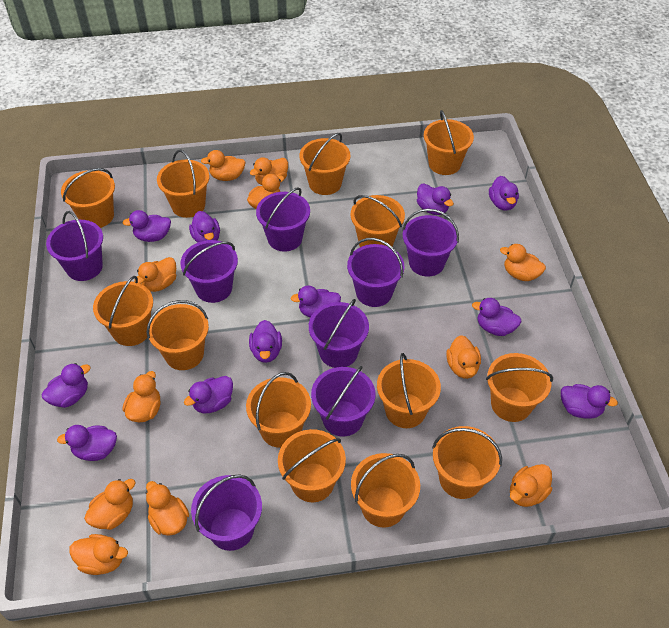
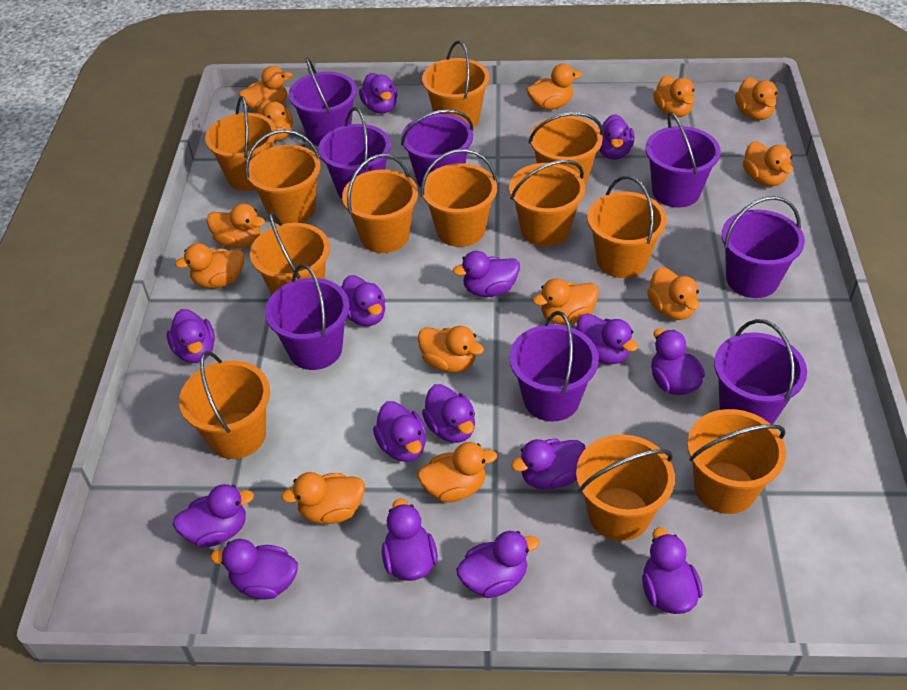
orange bucket: [61,168,115,228] [93,276,153,346] [147,300,209,370] [157,150,210,218] [246,372,311,448] [278,429,346,502] [299,133,350,195] [350,195,405,247] [351,453,420,528] [377,353,441,428] [424,110,474,175] [432,426,502,499] [486,353,553,422] = 13 -> [179,351,270,459] [205,96,277,191] [245,129,321,224] [250,212,330,294] [342,154,418,253] [421,149,497,247] [422,40,490,128] [509,160,585,247] [529,112,603,186] [576,434,675,541] [587,176,667,278] [687,409,786,514] = 12
orange duck: [69,534,128,575] [84,479,136,530] [123,371,161,422] [134,257,176,292] [146,481,189,536] [201,150,246,181] [247,174,284,209] [250,157,288,186] [446,335,481,379] [500,244,546,281] [510,464,552,507] = 11 -> [175,243,244,288] [207,204,265,248] [239,66,293,112] [257,99,293,141] [281,472,365,524] [417,442,497,502] [418,326,484,373] [526,64,582,110] [533,278,599,325] [647,267,699,320] [653,75,694,117] [735,77,777,120] [743,141,793,186] = 13
purple duck: [42,363,90,408] [57,425,117,461] [123,210,171,242] [184,376,233,413] [189,211,220,243] [249,320,282,363] [291,285,341,318] [417,183,454,215] [472,298,522,336] [489,176,519,211] [561,384,618,419] = 11 -> [167,309,215,363] [172,484,254,548] [210,539,298,600] [341,275,385,326] [359,73,397,114] [373,401,426,462] [382,499,438,581] [422,384,475,443] [453,251,520,297] [456,531,539,598] [511,439,586,489] [577,313,638,364] [598,114,634,160] [642,528,703,614] [651,328,705,395] = 15

